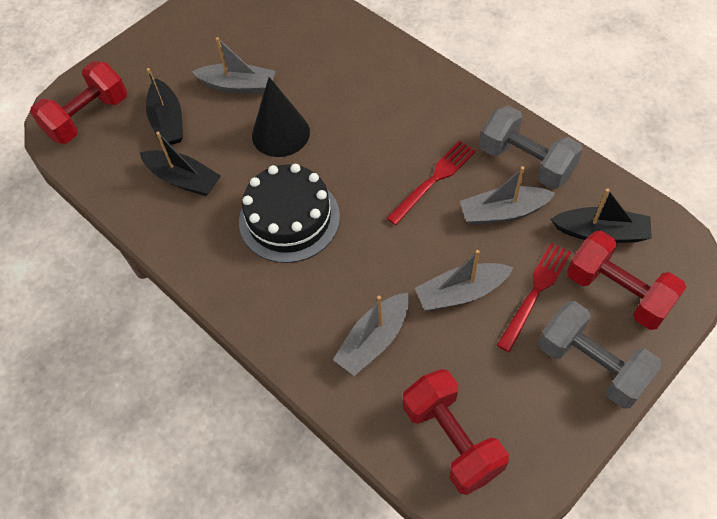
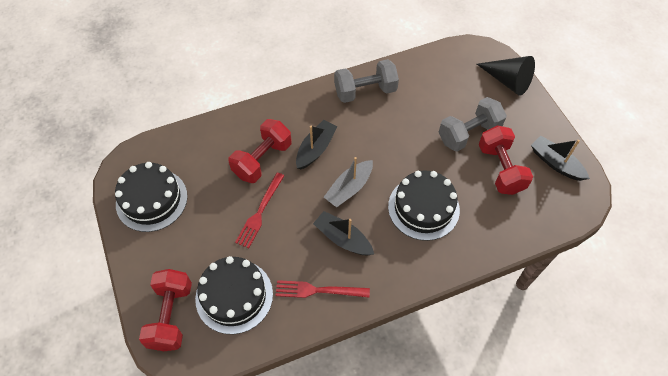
black cake: [239,164,340,263] = 1 -> [115,162,188,232] [195,256,273,334] [388,170,460,241] = 3
grey boat: [192,37,276,94] [333,293,409,376] [415,250,514,311] [460,166,556,225] = 4 -> [324,157,373,208] = 1

